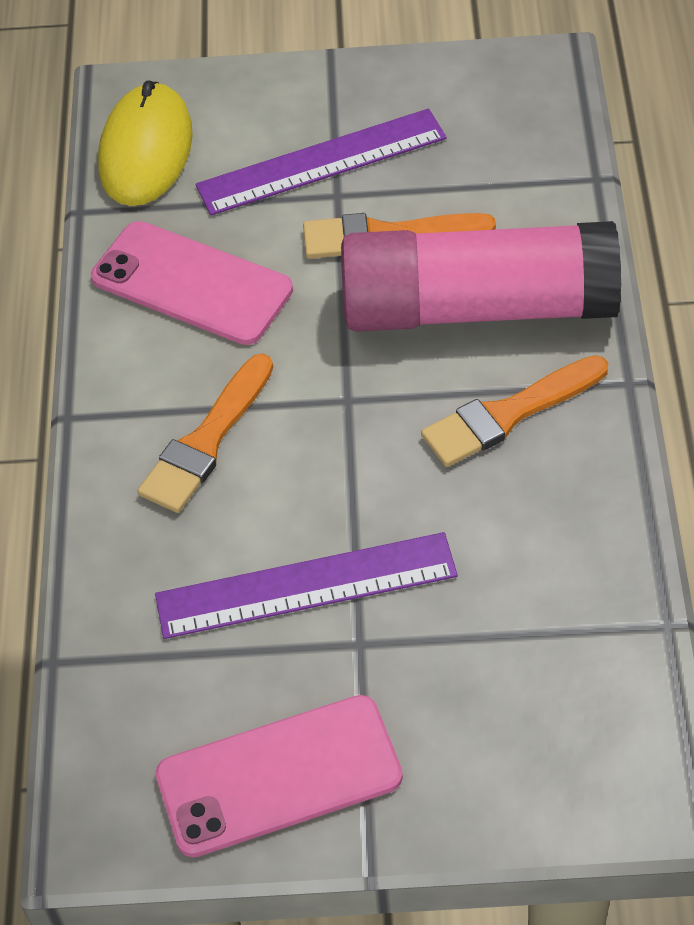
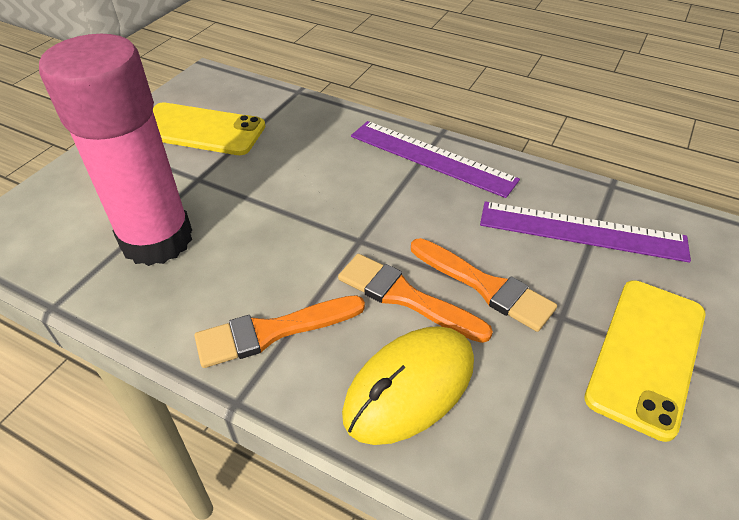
pink phone: [91,221,293,345] [155,695,403,857] = 2 -> none = 0
yellow phone: none = 0 -> [153,102,265,155] [584,280,706,442] = 2

